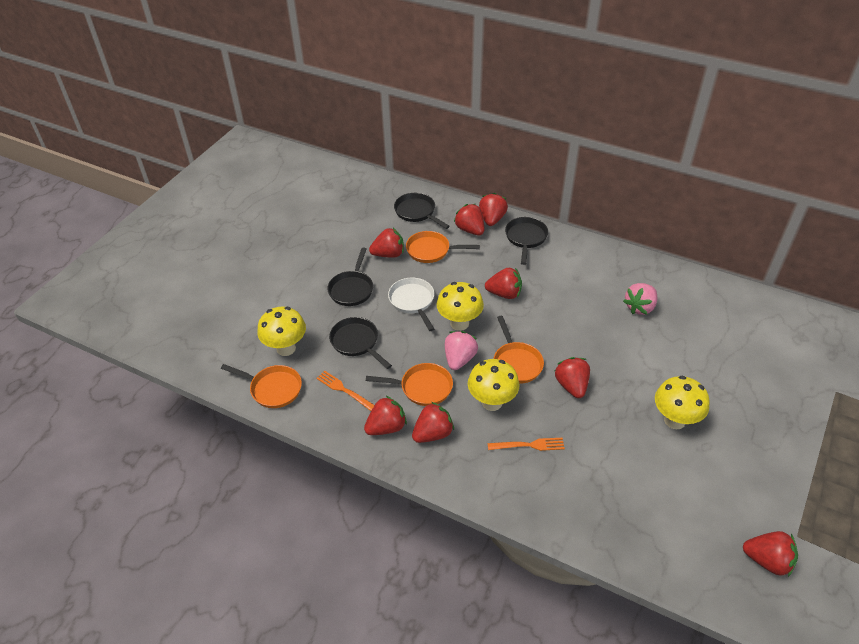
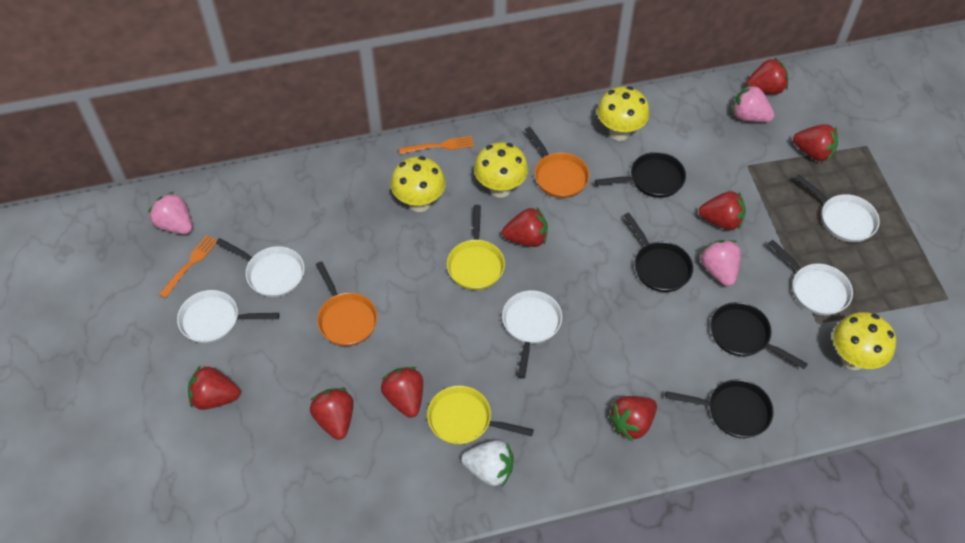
orange pan: [221,364,302,408] [366,363,453,406] [406,231,480,263] [494,316,544,384] = 4 -> [316,261,378,346] [525,127,590,198] = 2
pink strawberry: [445,331,478,370] [623,283,657,315] = 2 -> [148,192,192,234] [700,240,741,286] [732,84,774,122] = 3
white pan: [388,278,434,331] = 1 -> [177,290,279,343] [216,238,304,297] [502,290,562,379] [768,240,853,316] [795,175,880,242] = 5
white strawberry: none = 0 -> [461,440,514,487] = 1
yellow pan: none = 0 -> [427,386,534,445] [447,205,505,290] = 2

